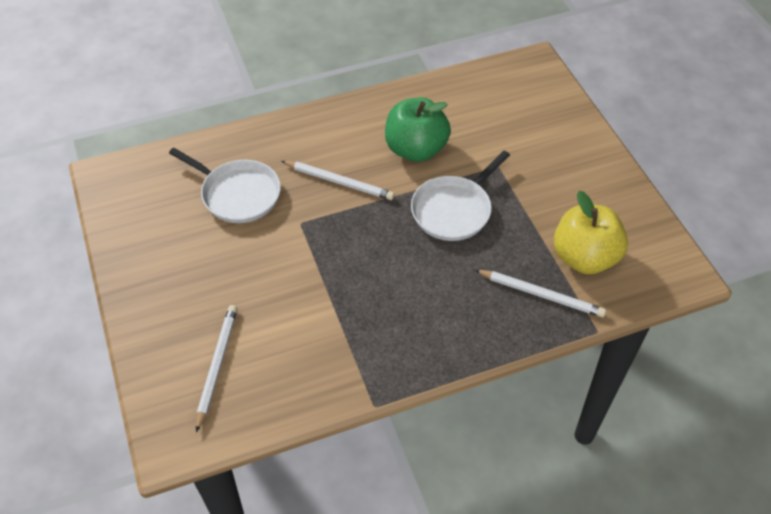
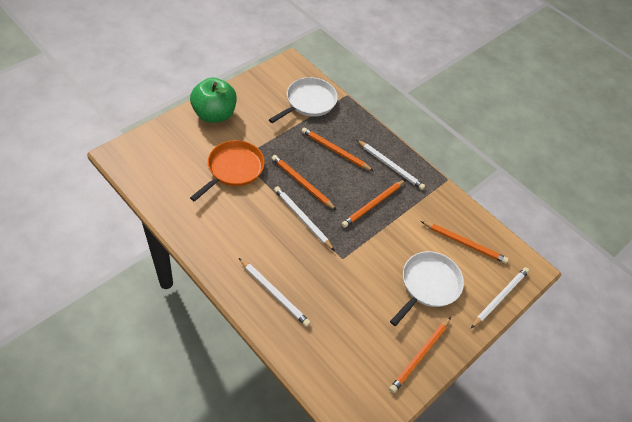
orange pan: none = 0 -> [190,140,265,202] = 1
orange pencil: none = 0 -> [272,155,336,210] [302,128,373,171] [341,180,405,228] [389,317,451,393] [421,221,508,264] = 5
white pencil: [196,305,237,432] [282,161,394,200] [475,270,606,317] = 3 -> [239,258,311,327] [274,186,335,251] [357,140,425,190] [471,267,529,328] = 4
yellow apple: [553,191,628,274] = 1 -> none = 0

